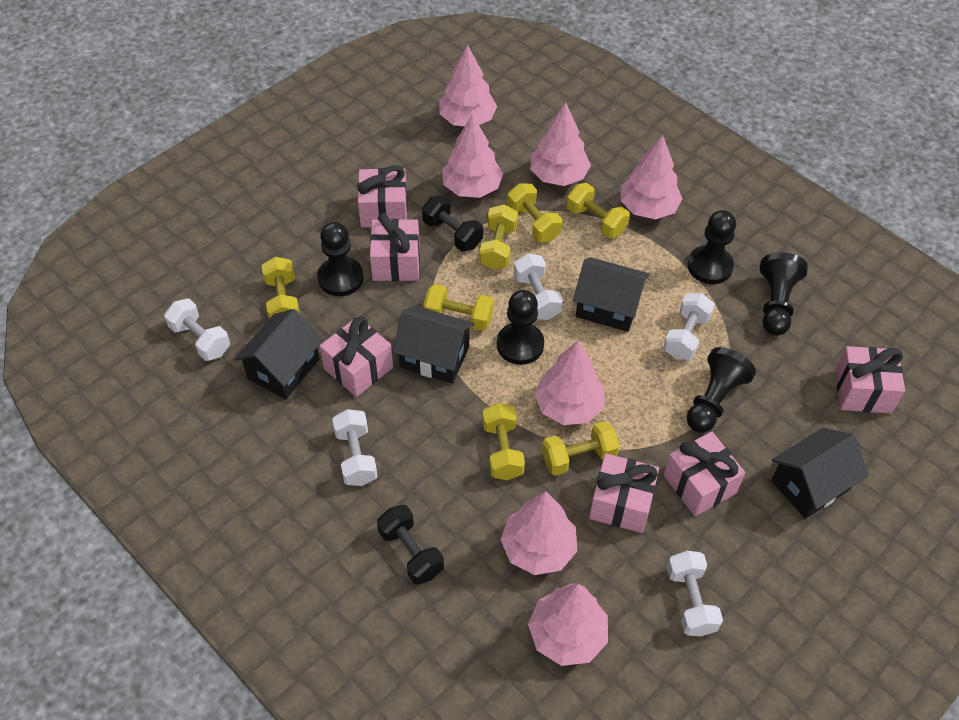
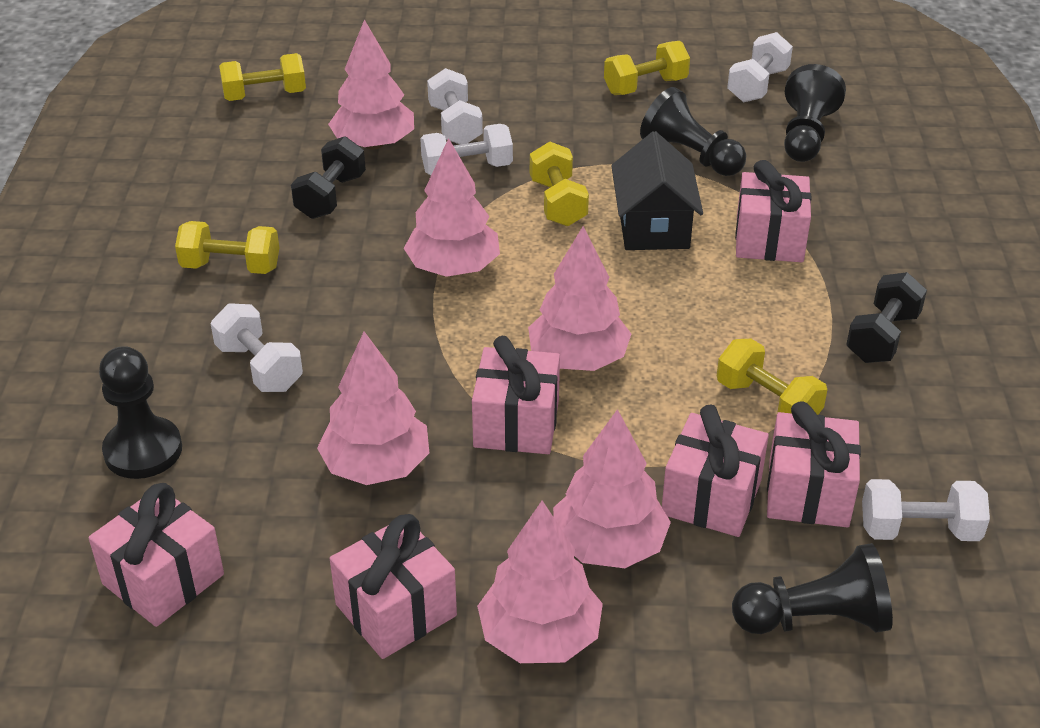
black house: [234,309,323,399] [392,306,475,383] [573,257,649,332] [771,428,869,519] = 4 -> [611,131,703,250] = 1
black pawn: [317,222,364,296] [497,290,544,365] [687,210,736,284] [687,347,756,433] [760,252,808,336] = 5 -> [99,346,182,479] [640,87,746,176] [732,543,893,634] [784,64,846,162] = 4
pink tree: [439,45,497,126] [442,114,503,198] [500,491,577,575] [528,584,608,666] [530,102,591,186] [534,341,604,425] [621,135,683,219] = 7 -> [317,331,429,485] [328,20,414,150] [404,138,500,277] [477,501,603,663] [528,226,631,371] [553,409,671,568] = 6
yellow dumbbell: [262,257,300,319] [423,284,494,331] [479,204,518,270] [482,403,525,480] [507,183,563,242] [542,421,620,476] [566,183,630,238] = 7 -> [175,221,279,274] [219,53,306,101] [530,142,589,226] [604,41,690,95] [717,339,827,415] = 5

